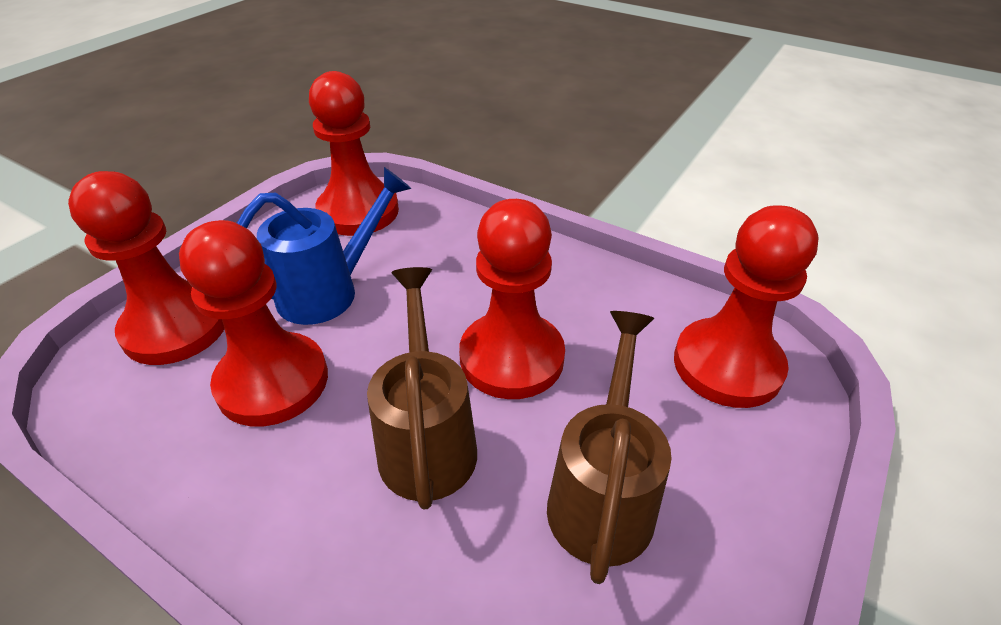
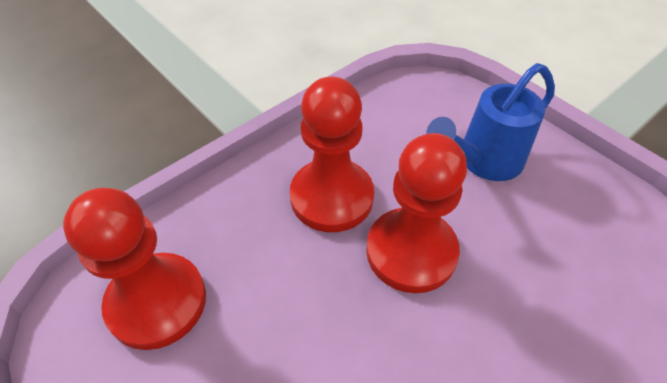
brown watering can: [367,267,477,509] [547,311,672,584] = 2 -> none = 0
red pawn: [68,171,224,365] [179,220,328,426] [309,71,399,236] [459,199,565,399] [674,205,819,408] = 5 -> [63,188,206,350] [290,76,374,232] [366,133,467,293] = 3

